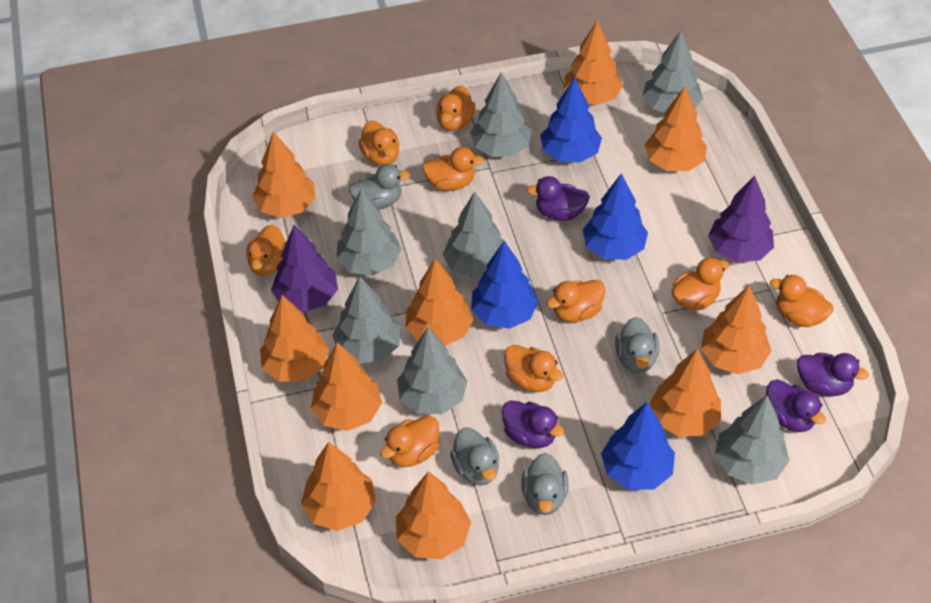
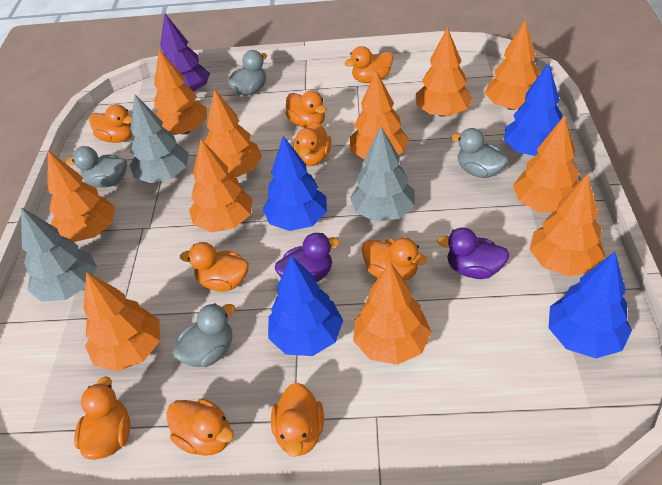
grey tree: [332,276,401,364] [336,189,402,275] [397,327,468,414] [443,192,507,279] [470,72,531,157] [642,31,703,113] [715,395,789,485] = 7 -> [21,207,97,302] [130,94,189,183] [350,126,415,222] = 3
orange tree: [252,132,315,218] [260,295,329,382] [301,442,376,531] [311,342,382,431] [396,471,471,559] [405,259,473,345] [564,21,623,105] [645,86,707,171] [650,349,721,437] [701,286,771,374] = 10 -> [47,151,115,242] [83,272,160,372] [154,49,207,135] [189,139,253,232] [204,89,262,177] [349,70,409,159] [353,262,431,365] [416,27,473,117] [485,20,540,110] [513,115,580,213] [529,174,605,277] = 11
purple duck: [502,400,565,448] [526,176,590,221] [766,379,826,432] [797,353,869,396] = 4 -> [275,233,340,282] [437,228,510,279] = 2
purple tree: [271,225,338,312] [708,175,774,262] = 2 -> [160,13,210,92] = 1

